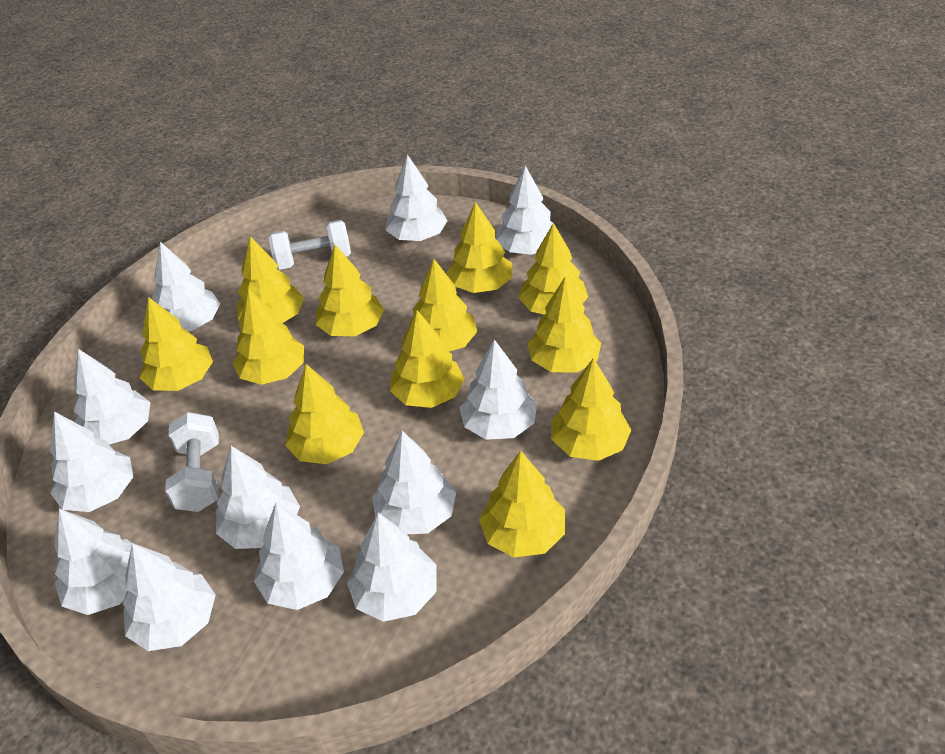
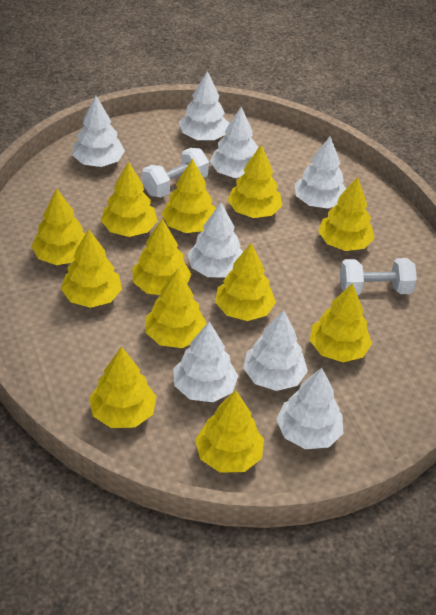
white tree: [50,411,133,512] [54,509,132,615] [74,349,150,444] [123,543,216,651] [152,242,220,331] [216,446,300,549] [254,502,344,610] [347,513,437,622] [372,431,456,534] [386,154,448,241] [459,339,537,440] [496,166,553,255] = 12 -> [72,96,125,167] [173,321,238,402] [179,71,229,140] [188,202,243,278] [210,107,258,178] [243,310,308,391] [276,368,344,449] [295,136,346,209] = 8

